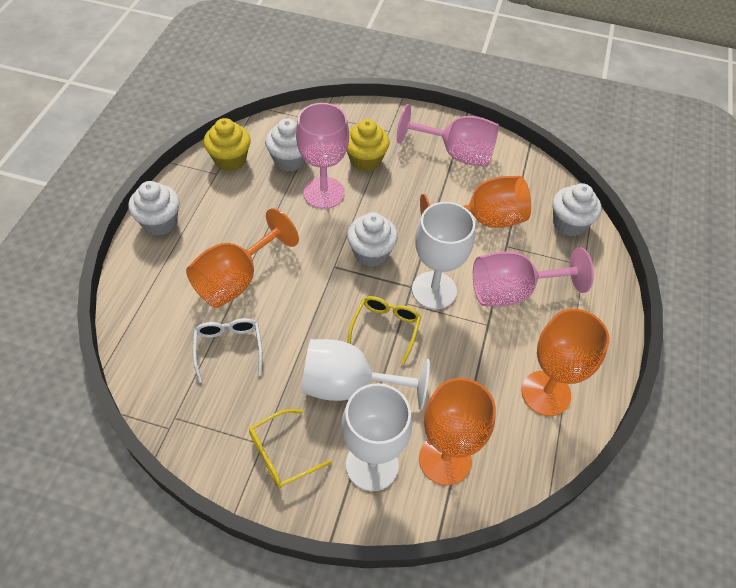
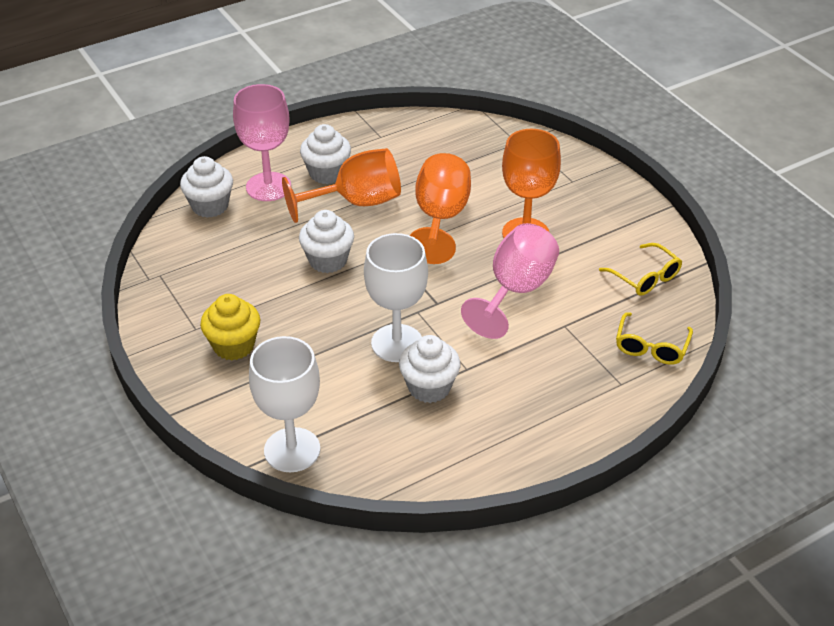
orange goblet: [186,208,299,308] [419,378,496,485] [420,176,531,228] [522,309,610,416] = 4 -> [282,148,401,223] [410,153,471,264] [502,129,561,238] = 3
pink goblet: [296,103,349,209] [397,104,499,167] [473,248,594,307] = 3 -> [233,84,291,201] [461,223,559,339] = 2
white glasses: [193,318,263,383] = 1 -> none = 0
white goblet: [302,339,430,410] [341,383,412,491] [412,202,475,309] = 3 -> [249,336,320,472] [364,233,428,362] = 2
yellow cupcake: [204,118,251,171] [347,119,389,172] = 2 -> [200,294,260,360] = 1

